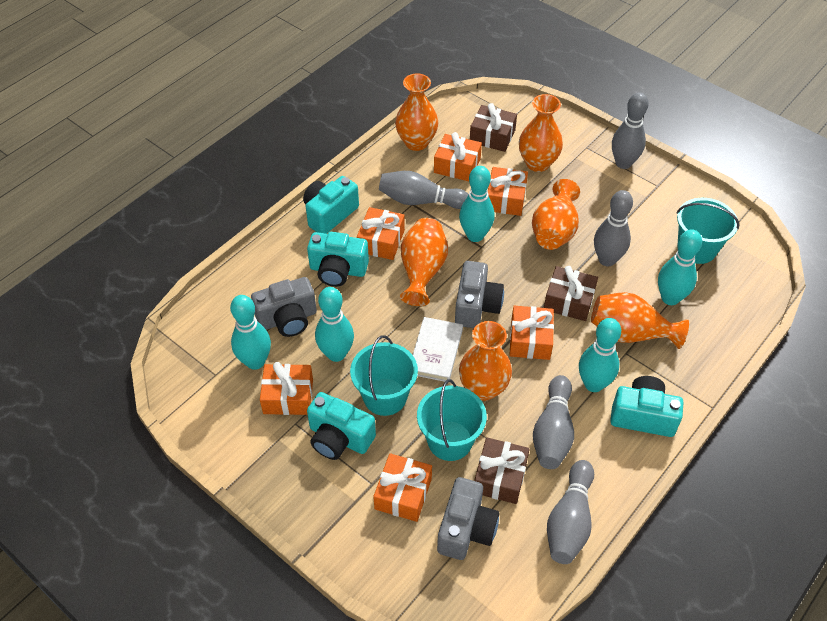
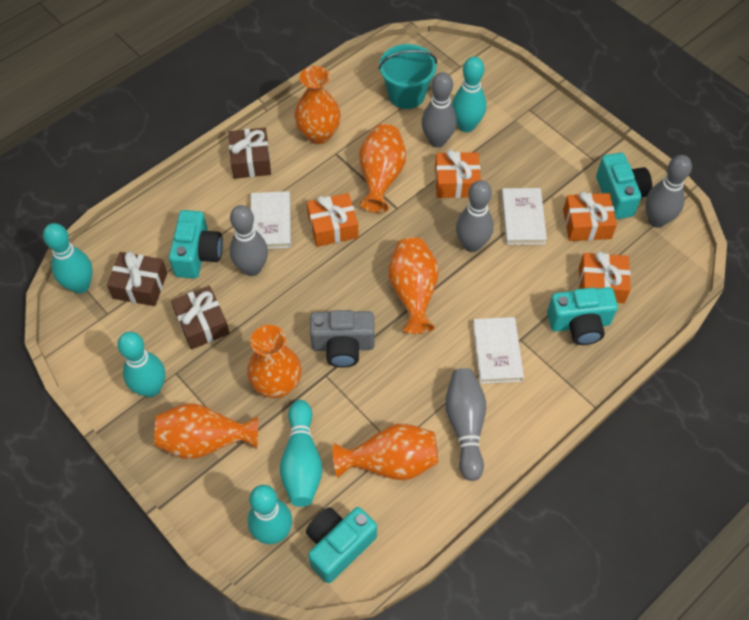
grey camera: [251,277,317,337] [437,477,499,560] [455,261,504,328] = 3 -> [310,310,375,368] = 1
orange gift: [260,362,313,415] [357,207,405,260] [373,453,432,522] [434,132,482,181] [488,167,528,216] [509,306,554,360] = 6 -> [307,193,359,247] [435,149,481,198] [563,191,617,241] [579,251,631,303] = 4
turquoise bucket: [350,335,418,416] [417,379,487,461] [677,198,740,264] = 3 -> [378,44,437,109] = 1
white book: [413,317,463,382] = 1 -> [251,191,291,249] [473,317,524,384] [501,188,547,245] = 3

